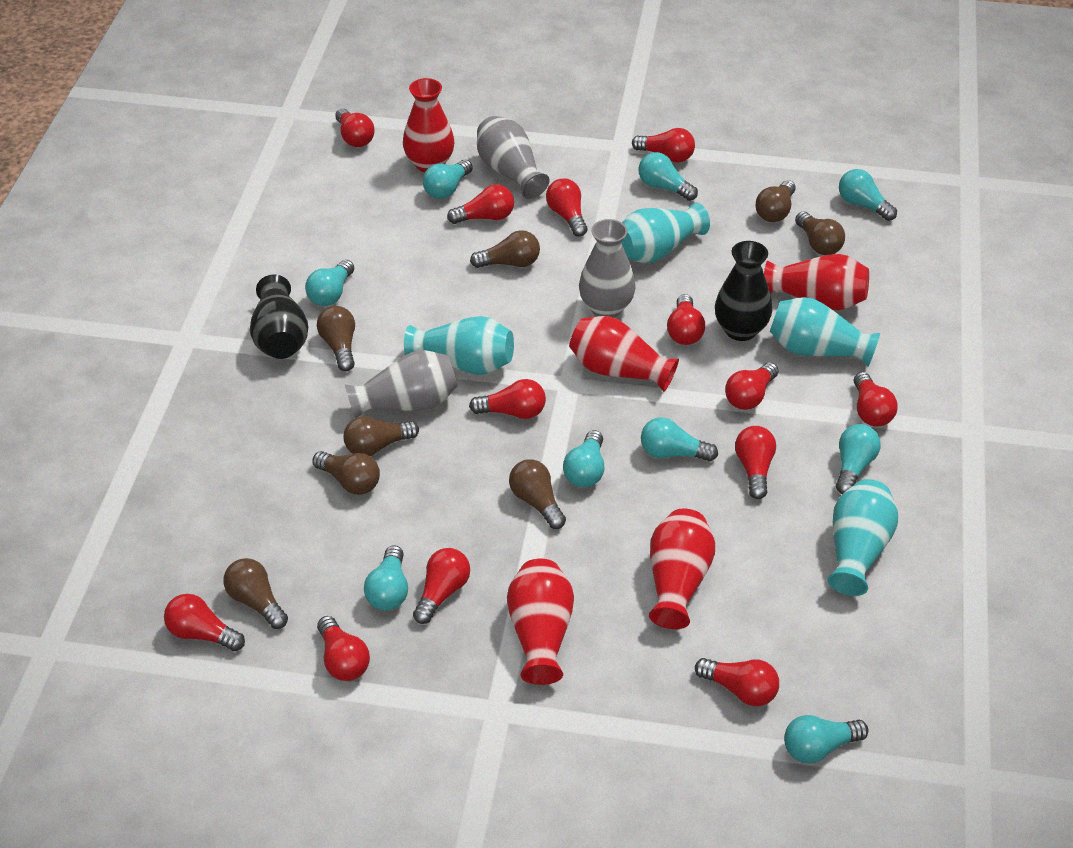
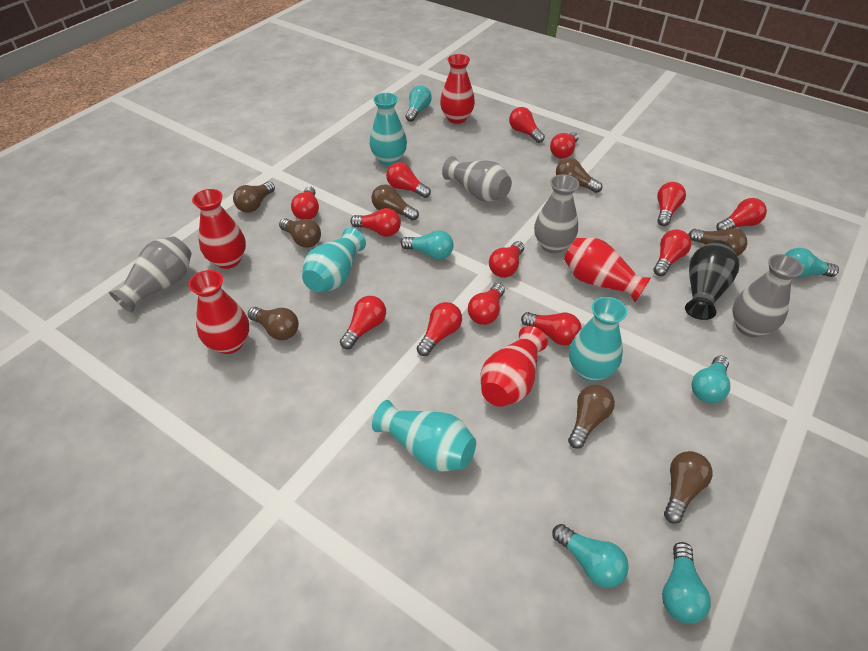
black vase: [250,274,308,359] [715,241,772,341] = 2 -> [685,240,739,320] = 1
grey vase: [345,350,458,418] [477,116,550,199] [579,219,636,318] = 3 -> [109,236,192,313] [442,156,512,202] [534,174,579,253] [732,254,803,337] = 4
turquoise light bulb: [305,260,354,306] [364,545,408,611] [423,159,473,199] [563,430,604,487] [639,152,698,201] [641,417,718,461] [784,715,868,764] [836,424,881,494] [839,169,897,221] = 9 -> [401,230,453,260] [406,85,432,122] [552,524,629,588] [662,542,711,624] [692,356,730,403] [785,248,839,278] = 6

